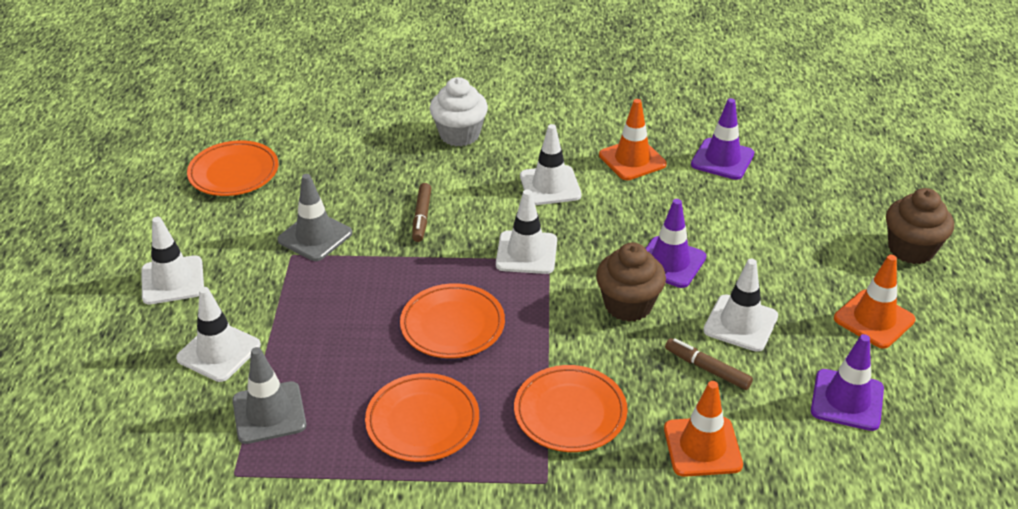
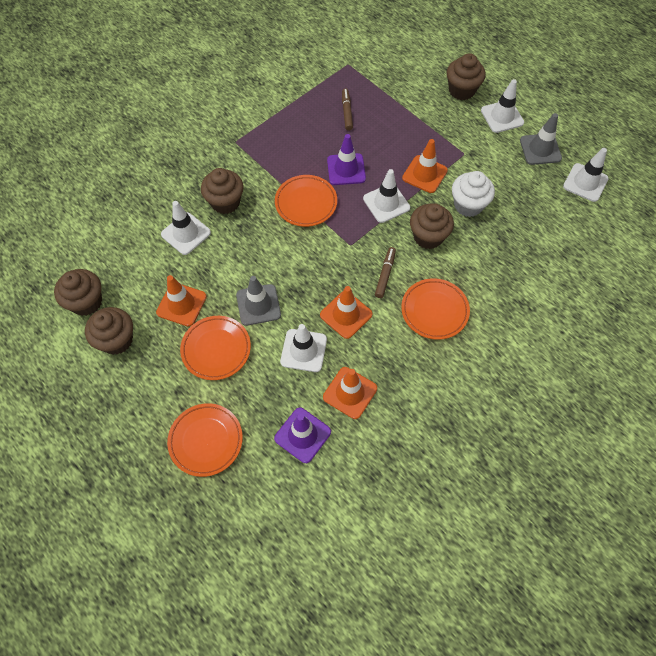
brown cupcake: [596,243,666,322] [886,188,954,264] = 2 -> [54,269,102,316] [85,307,133,355] [201,168,244,214] [410,203,454,249] [447,53,486,100] = 5
orange traffic cone: [599,99,667,180] [664,381,743,477] [834,255,916,349] = 3 -> [156,275,207,327] [320,286,373,339] [323,367,377,419] [402,139,448,193] = 4
purple traffic cone: [646,199,706,288] [691,98,754,180] [811,334,884,431] = 3 -> [274,408,331,463] [327,134,366,185] = 2

